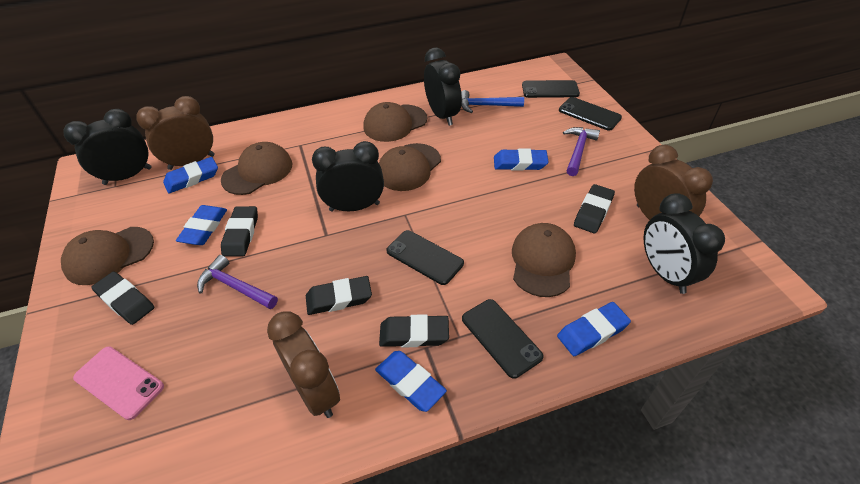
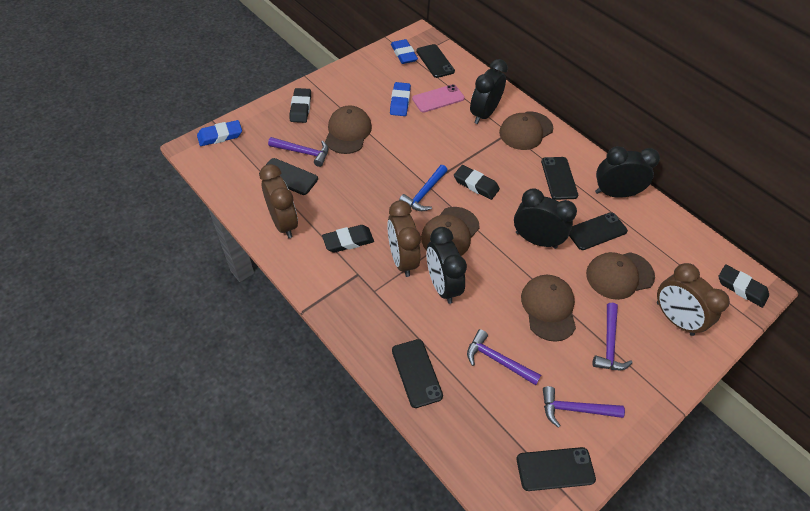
black eraser: [91,271,154,325] [221,206,258,256] [306,276,372,315] [379,314,449,347] [574,184,615,233] = 5 -> [290,88,311,123] [322,225,374,253] [454,165,500,200] [719,264,769,308] = 4
black phone: [386,230,464,285] [462,299,544,379] [522,80,580,98] [559,97,622,131] = 4 -> [259,158,318,195] [392,339,443,408] [416,44,455,78] [517,447,596,491] [541,157,578,200] [569,212,628,250] = 6
blue eraser: [163,157,218,193] [176,205,227,245] [375,351,447,412] [494,148,549,171] [557,302,631,356] = 5 -> [197,120,242,146] [390,82,411,116] [391,39,418,64] = 3
purple hammer: [197,255,278,309] [563,127,600,176] = 2 -> [268,137,328,167] [467,329,541,385] [543,386,625,428] [592,303,633,370] = 4

